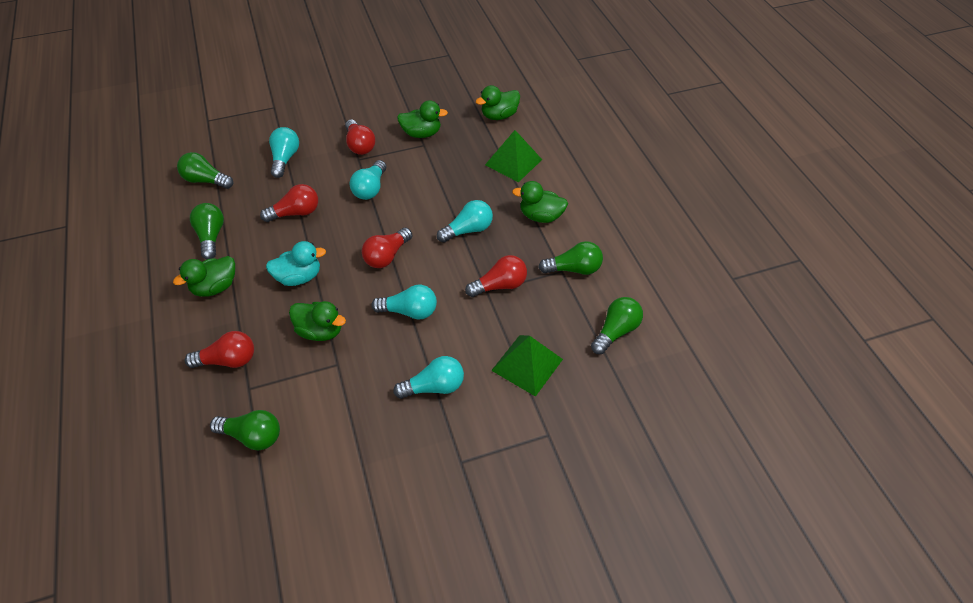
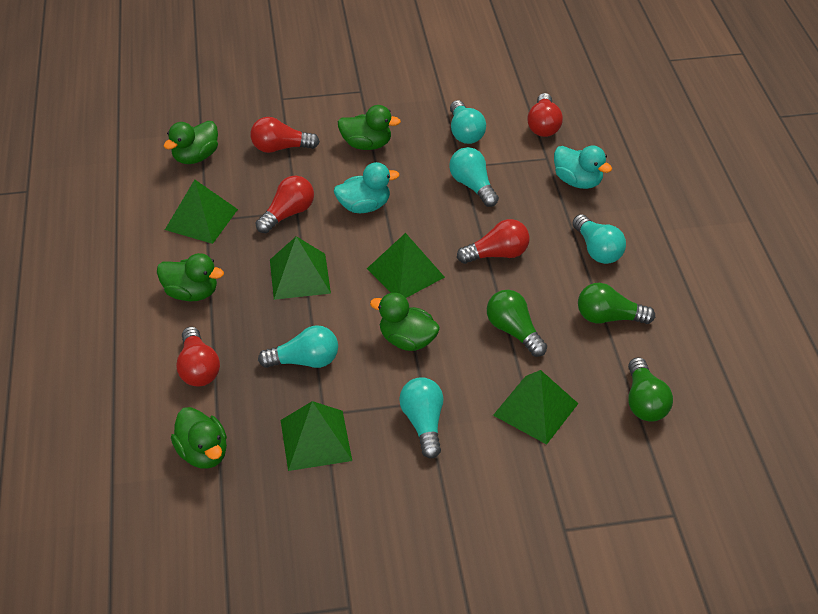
green light bulb: [177,152,233,189] [190,203,224,259] [210,410,280,450] [538,241,603,275] [591,297,643,354] = 5 -> [487,290,547,357] [578,283,655,324] [628,357,673,422] = 3
green pyramid: [485,130,542,182] [491,335,563,397] = 2 -> [165,180,238,244] [270,236,331,300] [281,401,352,471] [367,233,445,298] [493,370,578,445] = 5
turquoise duck: [266,241,326,286] = 1 -> [334,162,399,213] [554,145,612,189] = 2

